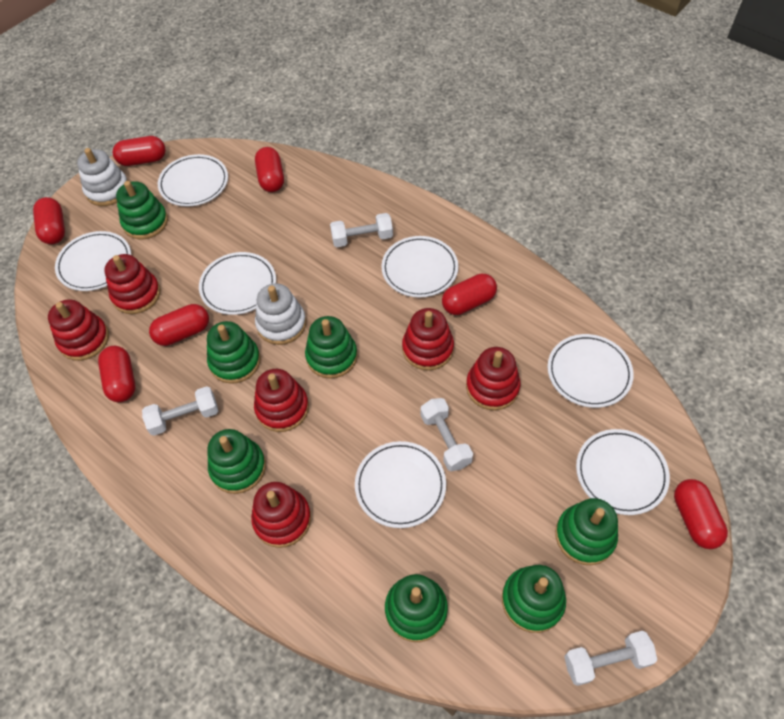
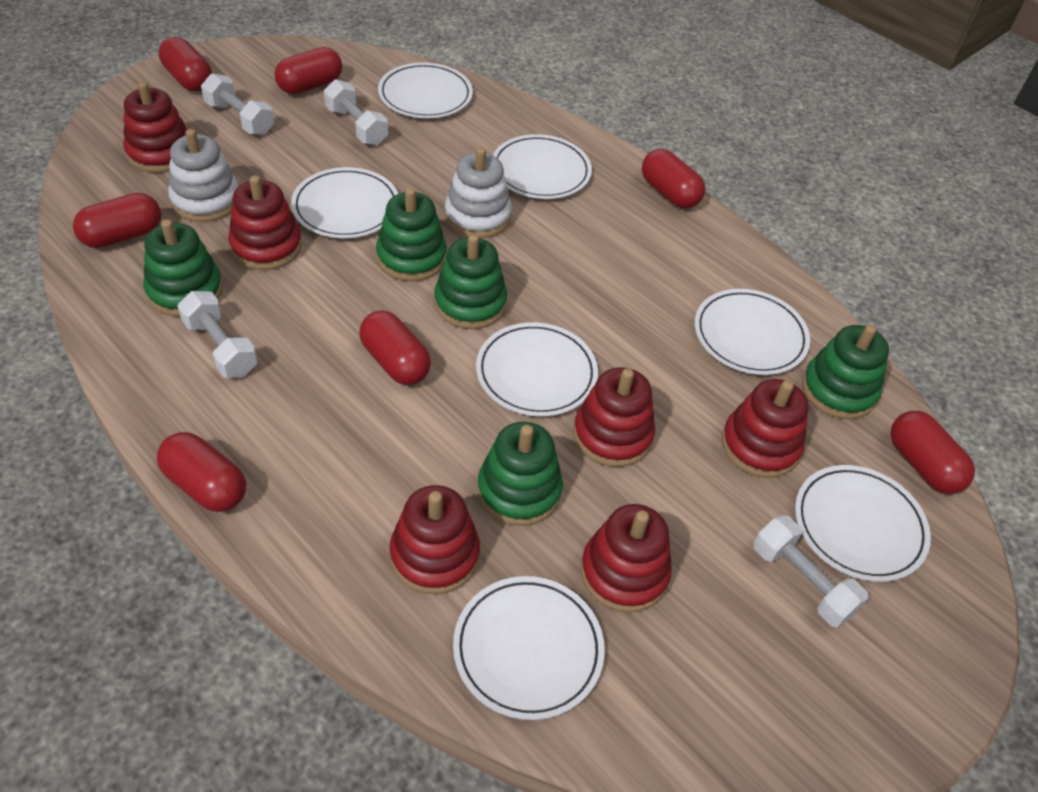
green stacking toy: [116,181,168,239] [207,321,261,384] [207,429,266,494] [305,316,357,379] [385,574,448,642] [502,565,566,633] [555,498,618,565] = 7 -> [143,219,223,317] [376,188,447,281] [434,234,507,329] [477,422,563,526] [802,325,889,419] = 5

